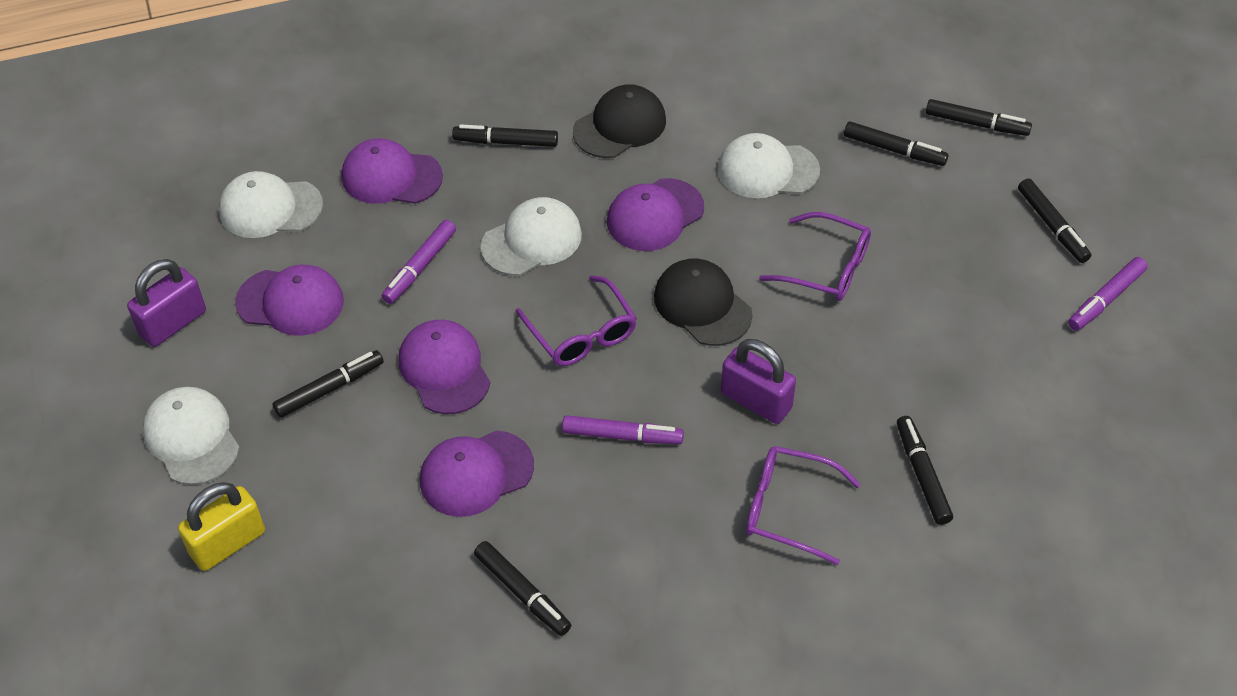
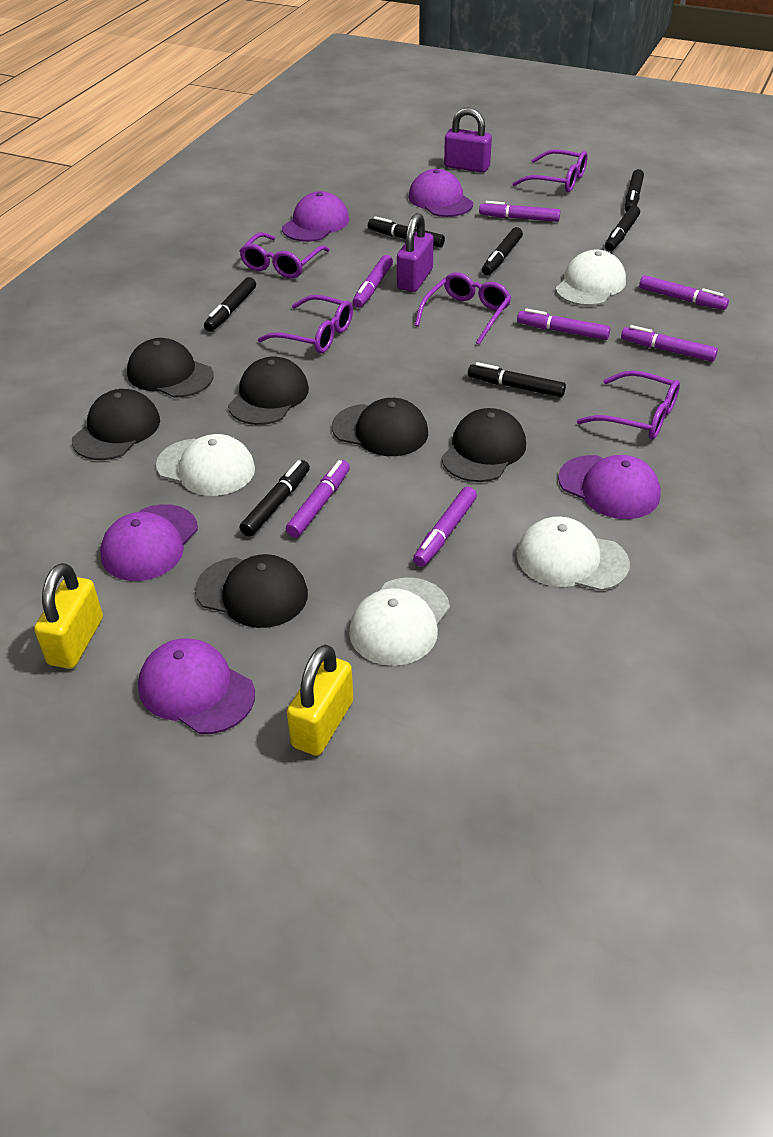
black cap: [573,84,666,158] [654,258,752,346] = 2 -> [72,389,160,460] [127,338,214,398] [195,554,308,628] [228,356,309,425] [332,398,428,456] [441,408,526,482] = 6
purple glasses: [515,275,637,366] [746,446,861,565] [759,212,871,301] = 3 -> [239,232,330,278] [258,295,353,353] [415,272,512,345] [512,149,588,192] [577,370,680,439] = 5
purple marker: [382,220,456,304] [562,415,684,444] [1068,257,1148,331] = 3 -> [286,460,350,538] [353,255,393,308] [413,487,477,567] [479,201,560,222] [517,308,610,340] [621,325,718,362] [639,275,729,310] = 7
yellow padlock: [178,482,265,571] = 1 -> [34,563,103,669] [287,645,353,756] = 2

